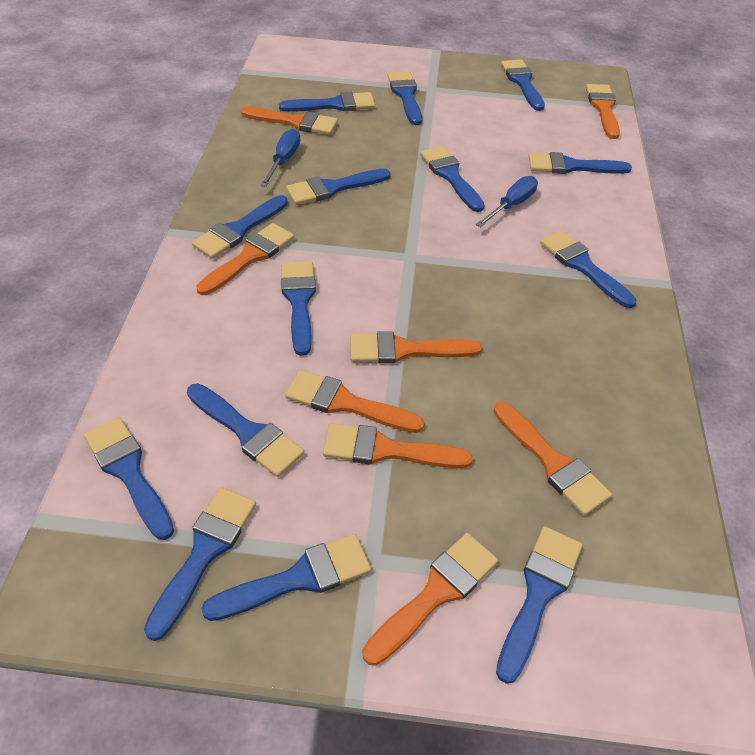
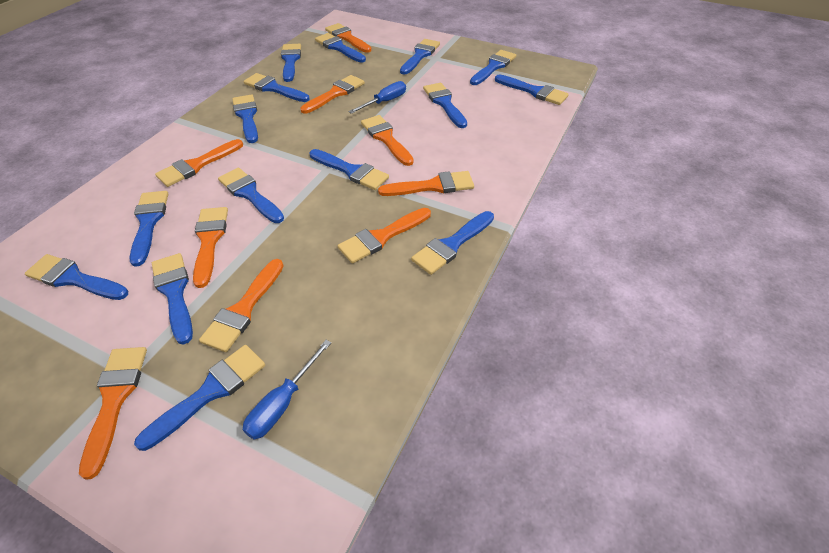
blue brush: [84,417,174,540] [144,488,256,641] [187,383,304,477] [192,195,288,259] [201,534,371,621] [279,92,375,112] [281,261,316,356] [286,168,391,205] [387,71,422,125] [420,146,485,212] [496,526,583,684] [501,60,545,111] [528,152,632,174] [540,230,637,308] = 14 -> [25,254,128,300] [129,191,168,267] [134,345,265,451] [152,253,193,345] [218,168,284,223] [232,94,258,143] [244,73,310,102] [281,44,301,82] [310,149,389,190] [315,33,366,62] [400,39,440,75] [411,211,494,275] [423,83,467,128] [470,50,516,85] [495,74,569,105] = 15
orange brush: [196,223,294,295] [241,107,338,135] [285,370,425,433] [323,423,473,468] [350,331,482,363] [363,533,498,666] [493,402,612,516] [586,84,620,139] = 8 -> [79,347,147,480] [155,139,243,187] [193,207,228,288] [199,259,284,352] [301,75,365,114] [325,23,372,53] [338,208,431,263] [361,115,414,166] [378,171,474,196] = 9

